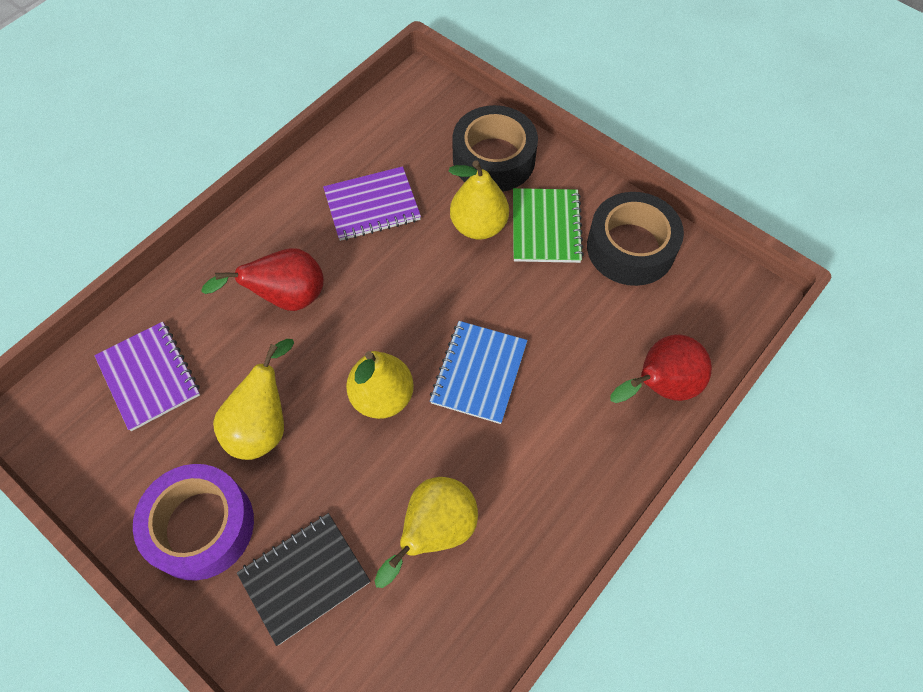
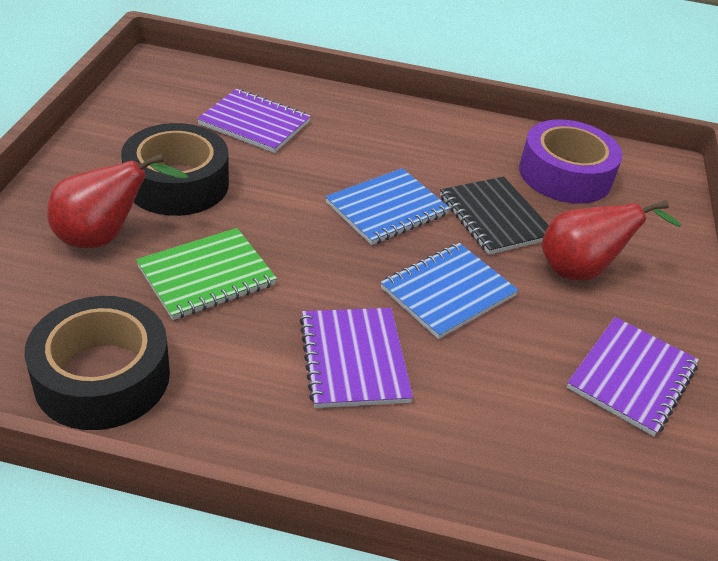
blue notebook: [430,321,527,424] = 1 -> [325,168,450,245] [381,243,518,339] = 2
purple notebook: [94,322,200,431] [323,166,421,241] = 2 -> [197,89,311,153] [299,308,413,408] [567,317,699,436] = 3
yellow pear: [213,339,294,460] [346,351,414,419] [375,477,478,588] [449,160,509,240] = 4 -> none = 0

